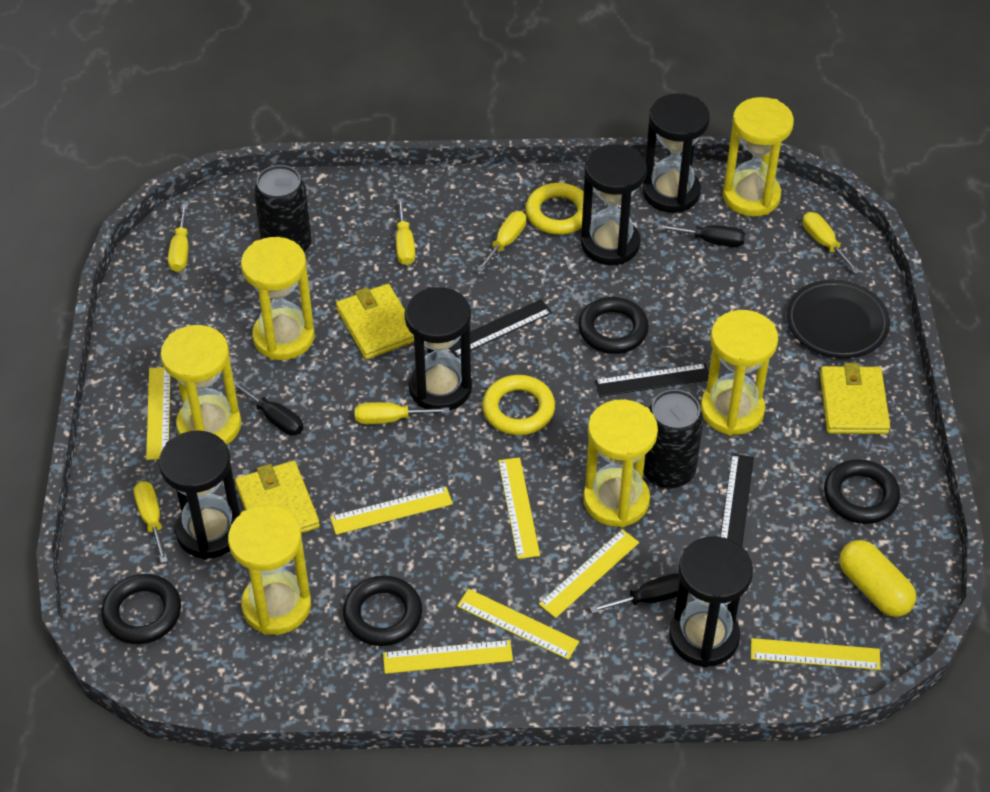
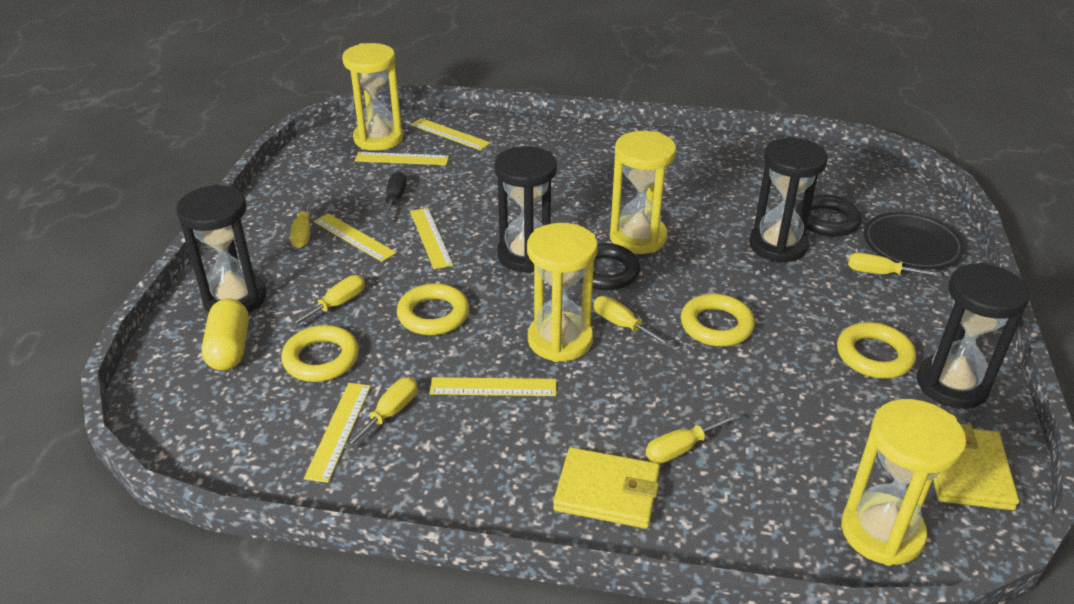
black can: [254,165,312,252] [643,390,704,489] = 2 -> none = 0
black hourglass: [159,430,240,559] [405,287,472,411] [581,145,647,265] [643,93,710,213] [669,536,753,668] = 5 -> [176,184,266,313] [494,146,557,273] [749,138,828,263] [917,263,1030,409] = 4
black ring: [101,574,181,644] [343,575,422,646] [578,297,649,354] [824,459,900,524] = 4 -> [579,243,640,290] [796,194,861,236] = 2
black ruler: [449,299,552,357] [595,363,709,397] [720,454,754,546] = 3 -> none = 0
black screwdriver: [234,381,304,436] [590,573,680,614] [657,224,745,247] = 3 -> [382,172,407,221] = 1
yellow hourglass: [160,325,241,445] [228,505,311,635] [241,237,315,360] [583,399,658,527] [701,310,778,436] [723,97,794,216] = 6 -> [342,43,403,151] [527,223,597,362] [610,131,676,254] [841,399,966,566] = 4
yellow ring: [482,375,555,435] [525,183,584,235] = 2 -> [281,325,359,382] [397,283,469,335] [681,294,755,347] [837,322,916,379] = 4
yellow ruler: [146,367,170,460] [330,487,453,535] [383,640,513,674] [457,589,579,660] [498,457,540,559] [539,529,639,618] [751,638,881,670] = 7 -> [304,383,371,483] [314,213,396,262] [355,152,449,165] [410,208,453,269] [411,118,491,150] [430,377,556,396] = 6
yellow wallet: [235,461,320,533] [336,284,414,359] [820,363,890,434] = 3 -> [553,447,660,529] [933,423,1019,510] = 2

